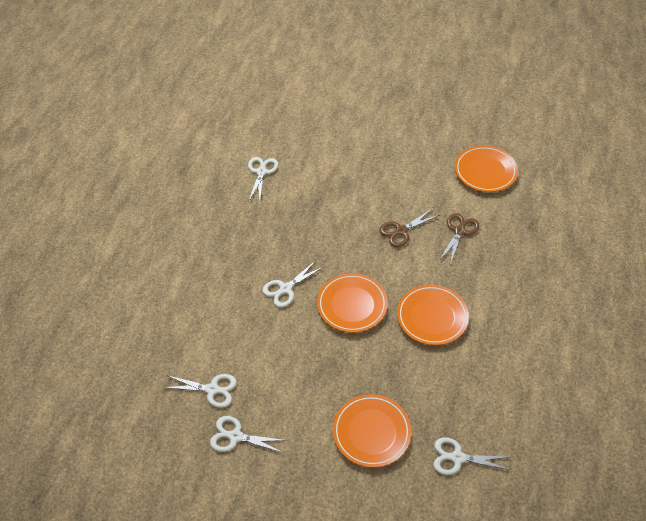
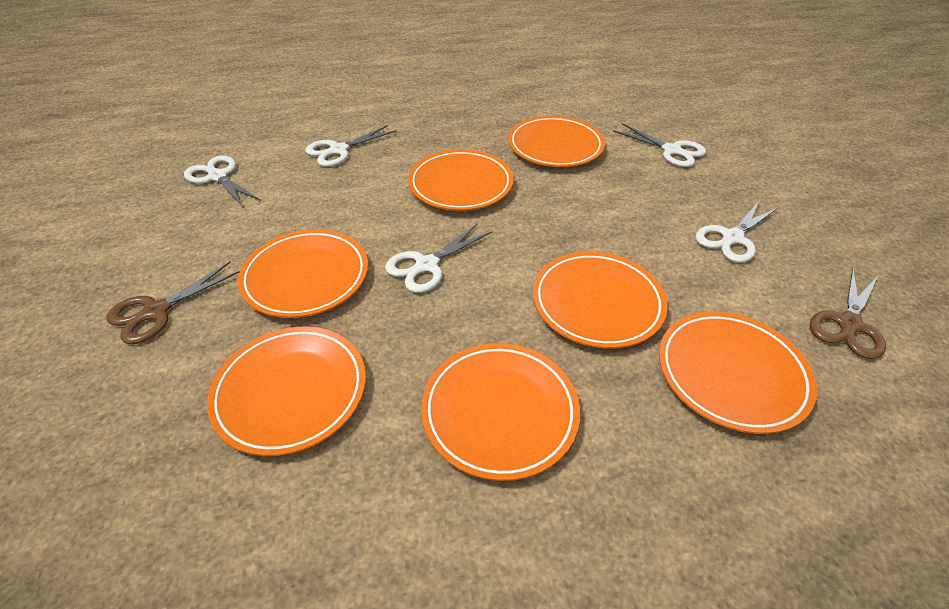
orange plate: [317,273,388,333] [333,394,411,468] [397,285,469,346] [455,145,518,192] = 4 -> [207,327,366,456] [238,229,368,318] [408,149,514,211] [421,343,580,481] [508,116,605,167] [533,252,668,348] [659,312,817,434] = 7

